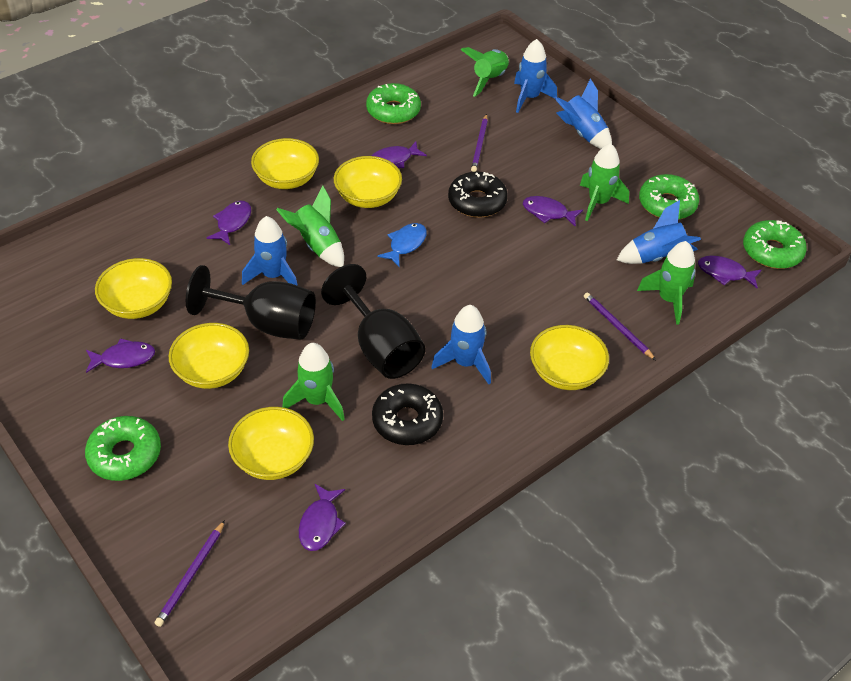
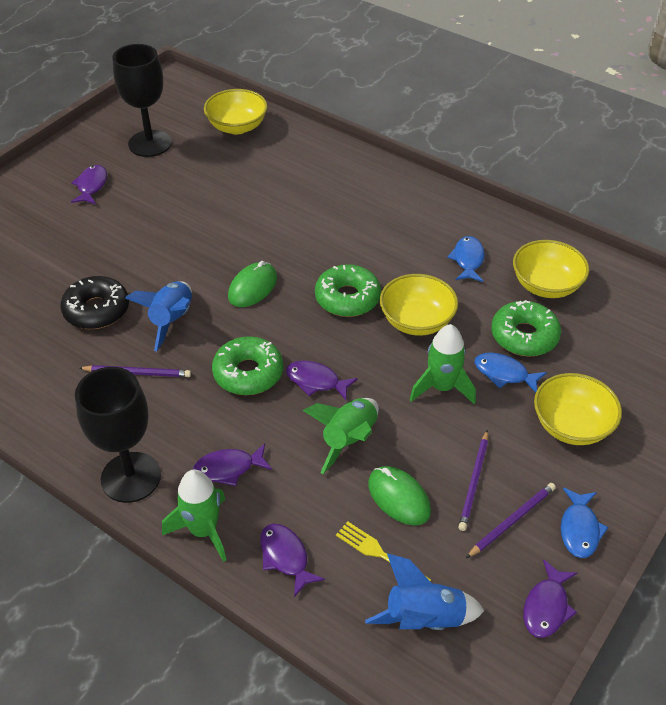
black donut: [372,383,443,445] [448,171,508,218] = 2 -> [60,276,129,329] = 1
blue fish: [377,223,427,266] = 1 -> [447,236,485,282] [474,353,547,393] [561,487,608,558] = 3
blue rocket: [242,216,298,286] [431,305,491,384] [514,39,557,113] [554,78,612,149] [617,200,701,264] = 5 -> [125,281,192,351] [365,554,484,630] = 2
green donut: [85,416,161,481] [366,83,421,124] [639,174,699,220] [743,220,807,269] = 4 -> [212,336,283,395] [315,264,381,317] [491,300,561,357] = 3
green mouse: none = 0 -> [228,261,277,307] [368,466,431,525] = 2
green rocket: [276,185,344,267] [282,343,345,421] [461,47,509,97] [580,143,629,221] [637,241,696,325] = 5 -> [162,470,227,562] [303,398,379,474] [410,324,476,404] = 3
purple fish: [86,338,155,373] [207,201,251,245] [299,484,346,551] [372,142,427,168] [523,196,583,227] [698,256,762,288] = 6 -> [71,165,107,204] [193,443,272,486] [260,524,325,597] [286,360,358,400] [523,559,577,638] = 5
yellow bowl: [95,258,172,319] [169,323,249,389] [228,407,314,480] [251,138,319,189] [334,156,402,208] [530,325,609,390] = 6 -> [204,89,267,134] [380,274,458,336] [513,240,589,298] [534,373,622,445] = 4
yellow fork: none = 0 -> [336,521,431,581] = 1

